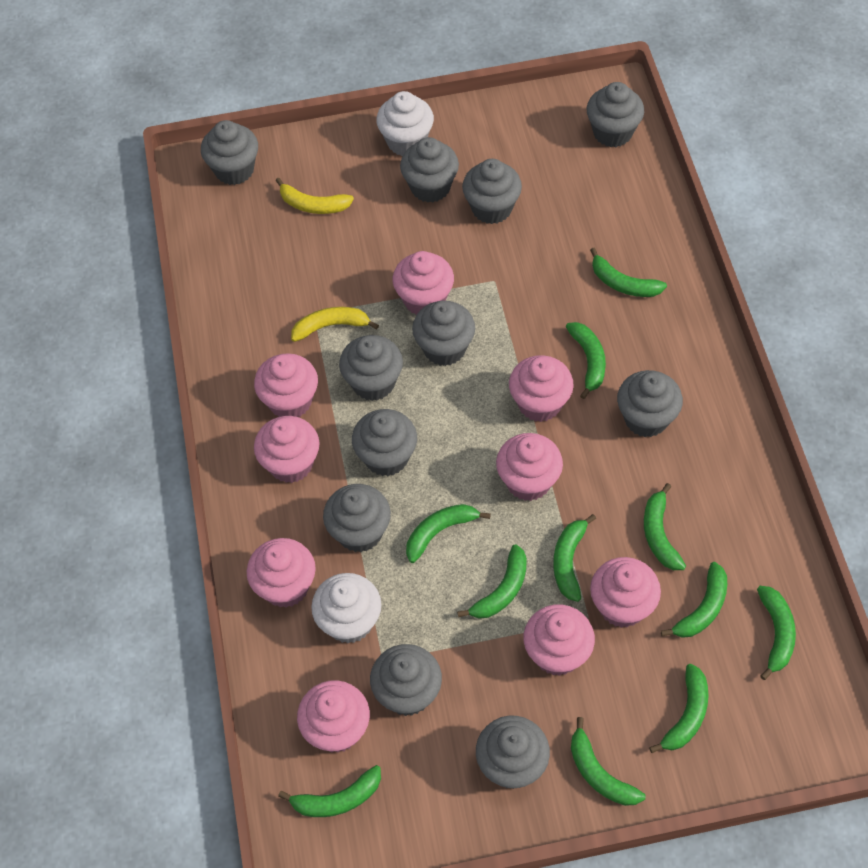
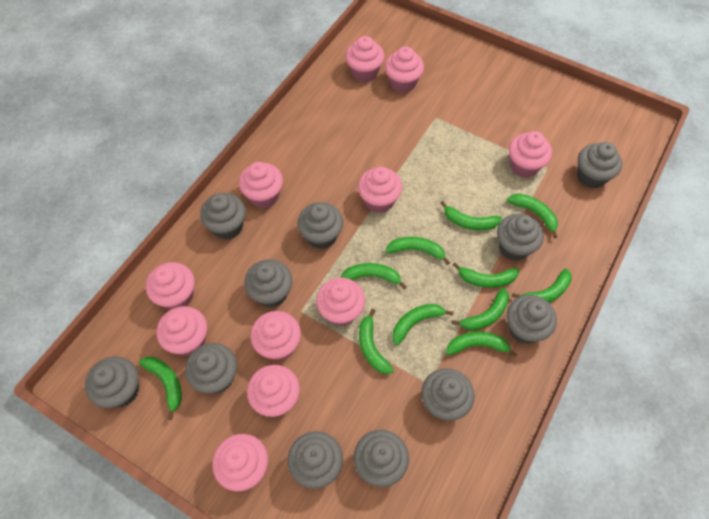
pink cupcake: [247,538,316,608] [254,353,318,417] [254,416,320,483] [297,680,370,753] [393,251,454,315] [496,433,563,501] [509,355,574,422] [524,604,595,676] [590,557,661,628] = 9 -> [146,262,195,309] [157,306,207,356] [212,434,268,491] [239,162,283,208] [247,365,300,417] [251,311,301,361] [316,278,365,326] [346,36,384,82] [358,167,402,213] [385,46,424,93] [509,131,552,178] = 11
white cupcake: [311,573,382,643] [376,91,434,156] = 2 -> none = 0
yellow banana: [275,177,354,214] [291,307,379,342] = 2 -> none = 0

